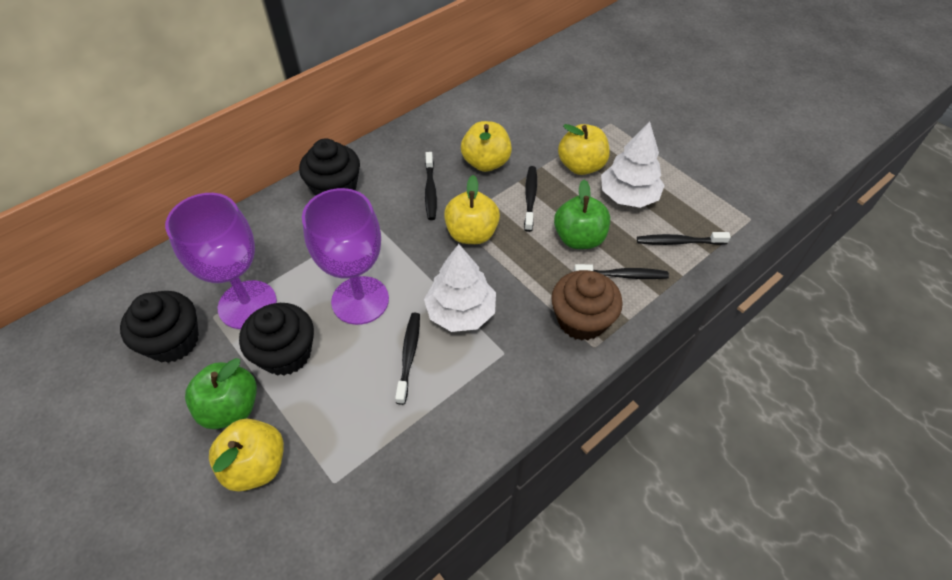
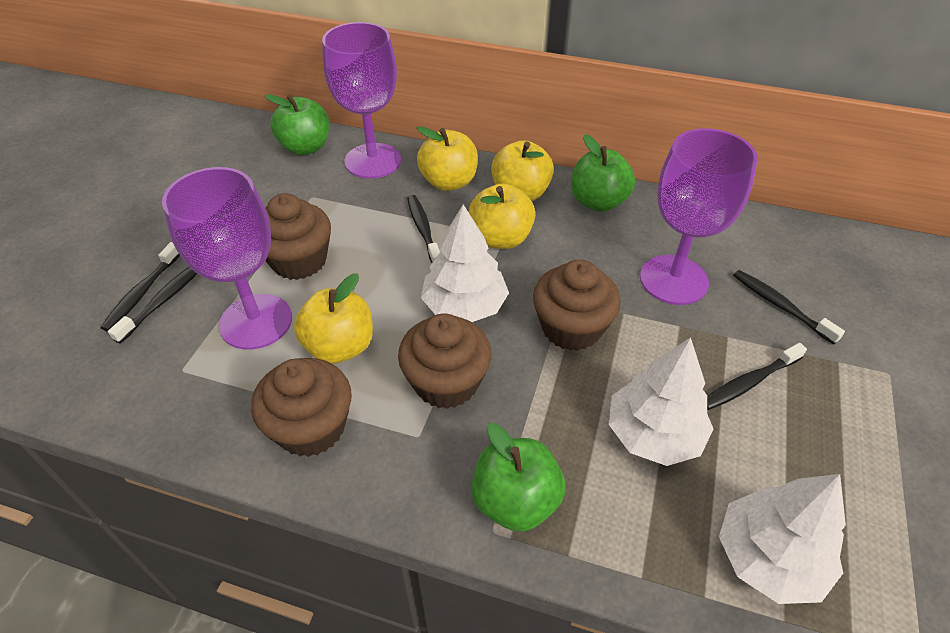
black cupcake: [120,291,199,363] [239,303,314,376] [299,139,360,196] = 3 -> none = 0
brown cupcake: [551,270,623,340] = 1 -> [251,358,352,457] [265,193,331,280] [398,314,492,409] [533,259,621,351] = 4
green apple: [185,358,257,429] [554,180,610,249] = 2 -> [265,94,329,155] [471,423,566,532] [571,134,635,212] = 3
purple goblet: [165,193,277,329] [302,188,389,325] = 2 -> [162,167,292,350] [322,22,401,179] [640,128,758,305] = 3
white tree: [424,244,496,332] [601,122,665,208] = 2 -> [421,204,509,322] [609,337,713,466] [719,474,846,604] = 3

